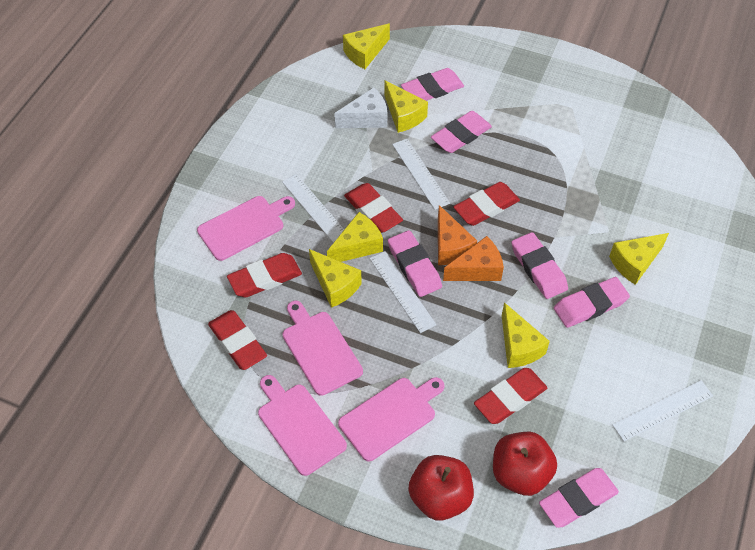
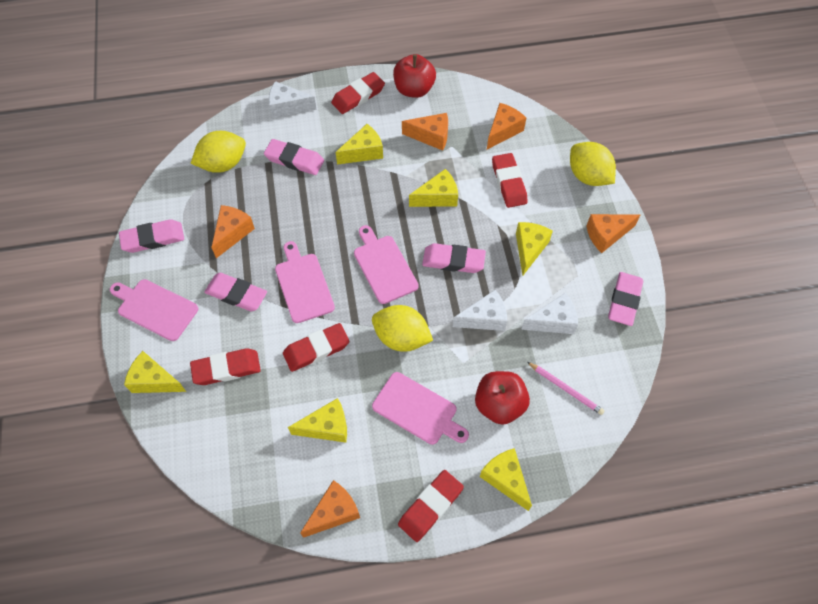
orange cheese: [438,205,477,265] [443,236,504,281] = 2 -> [211,205,255,258] [300,480,360,538] [402,113,448,151] [487,103,526,150] [586,214,640,253] = 5
pink eraser: [388,230,442,297] [401,68,464,101] [431,111,492,153] [512,232,568,299] [539,468,619,528] [554,277,630,328] = 6 -> [119,219,184,253] [204,273,267,312] [264,139,324,175] [422,243,486,273] [608,272,643,326] = 5
pink pencil: none = 0 -> [527,362,605,415] = 1
white cheese: [334,87,387,128] = 1 -> [269,81,317,118] [453,290,507,331] [521,293,578,334] = 3
white ruler: [282,174,344,243] [370,251,436,333] [392,139,450,210] [612,380,713,441] = 4 -> none = 0
yellow lemon: none = 0 -> [191,131,246,173] [372,305,433,352] [570,142,616,186] = 3

